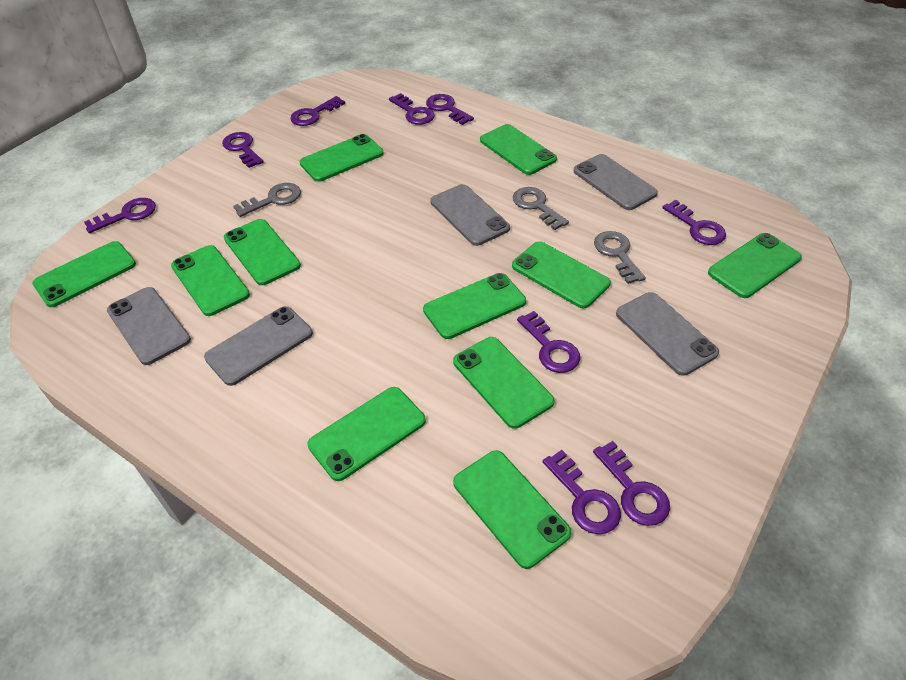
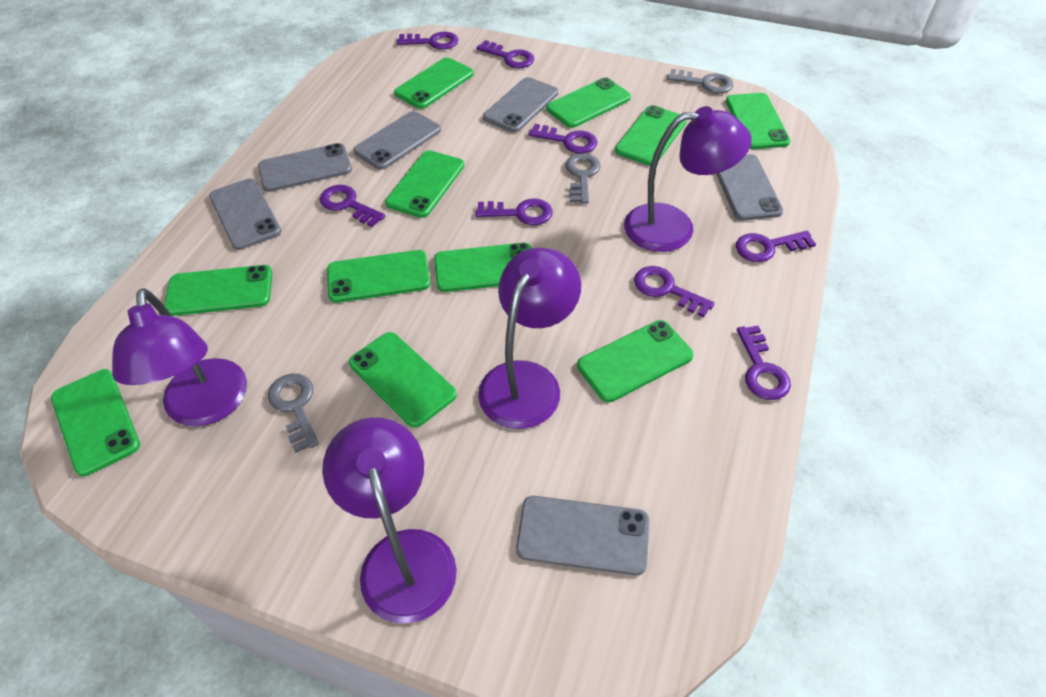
grey phone: [107,287,191,365] [204,306,313,386] [430,184,510,246] [574,154,658,210] [616,292,719,376] = 5 -> [209,179,282,250] [258,143,352,192] [353,111,441,170] [483,77,558,132] [516,496,649,575] [716,154,783,221] = 6
purple key: [84,198,156,233] [222,132,263,168] [290,96,345,126] [389,93,435,125] [426,94,474,125] [517,311,580,373] [543,450,621,534] [593,441,670,526] [662,200,726,245] = 9 -> [319,185,385,227] [397,32,458,49] [476,40,534,68] [476,199,553,225] [528,124,597,153] [634,266,715,317] [736,231,816,262] [737,326,791,400] = 8
purple lamp: none = 0 -> [112,288,247,427] [322,417,457,624] [478,248,581,429] [624,106,752,252] = 4

